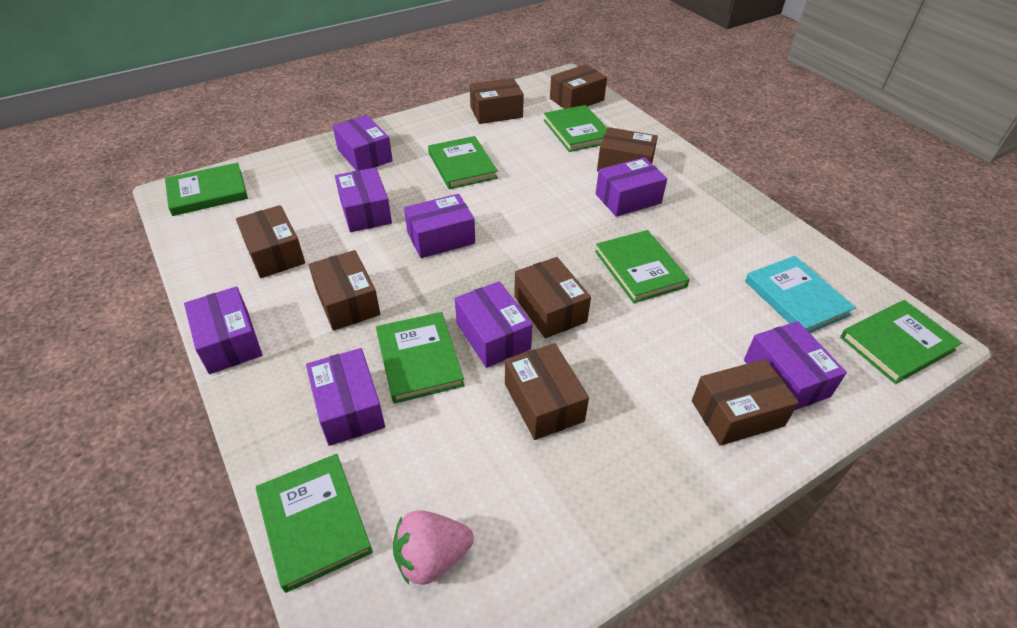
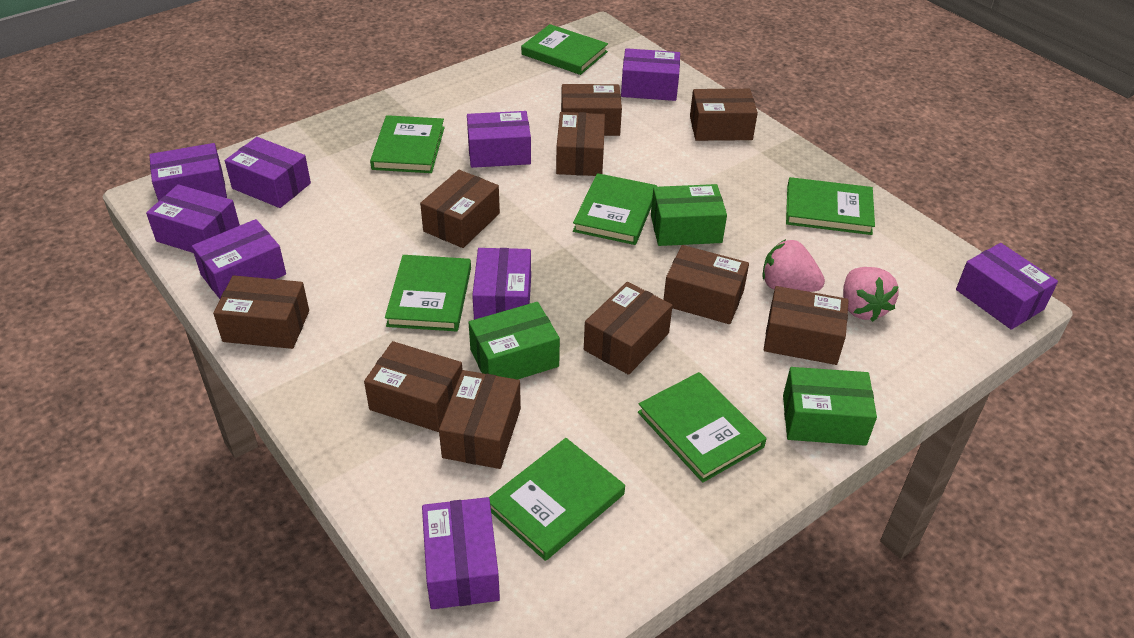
brown box: [236,205,305,278] [308,250,380,331] [470,78,524,124] [505,343,589,440] [514,257,591,338] [550,64,607,109] [597,127,658,171] [692,359,799,446] = 8 -> [213,275,309,349] [364,341,463,432] [420,170,500,248] [439,370,521,469] [556,112,605,176] [561,84,622,136] [584,282,673,375] [663,245,749,324] [690,89,758,141] [764,286,849,365] = 10
green box: none = 0 -> [468,302,560,380] [651,184,727,246] [783,367,877,446] = 3
pink strawberry: [393,510,474,585] = 1 -> [762,239,825,292] [843,267,899,322] = 2
purple box: [184,287,262,374] [306,348,385,446] [333,115,393,171] [335,167,392,232] [404,194,475,258] [455,281,533,368] [596,157,667,217] [744,321,847,410] = 8 -> [146,184,240,253] [149,143,227,201] [192,219,286,299] [225,137,311,208] [422,497,500,609] [467,111,531,168] [472,248,531,320] [621,48,680,101] [956,243,1058,330] = 9
turquoise book: [745,256,856,333] = 1 -> none = 0

